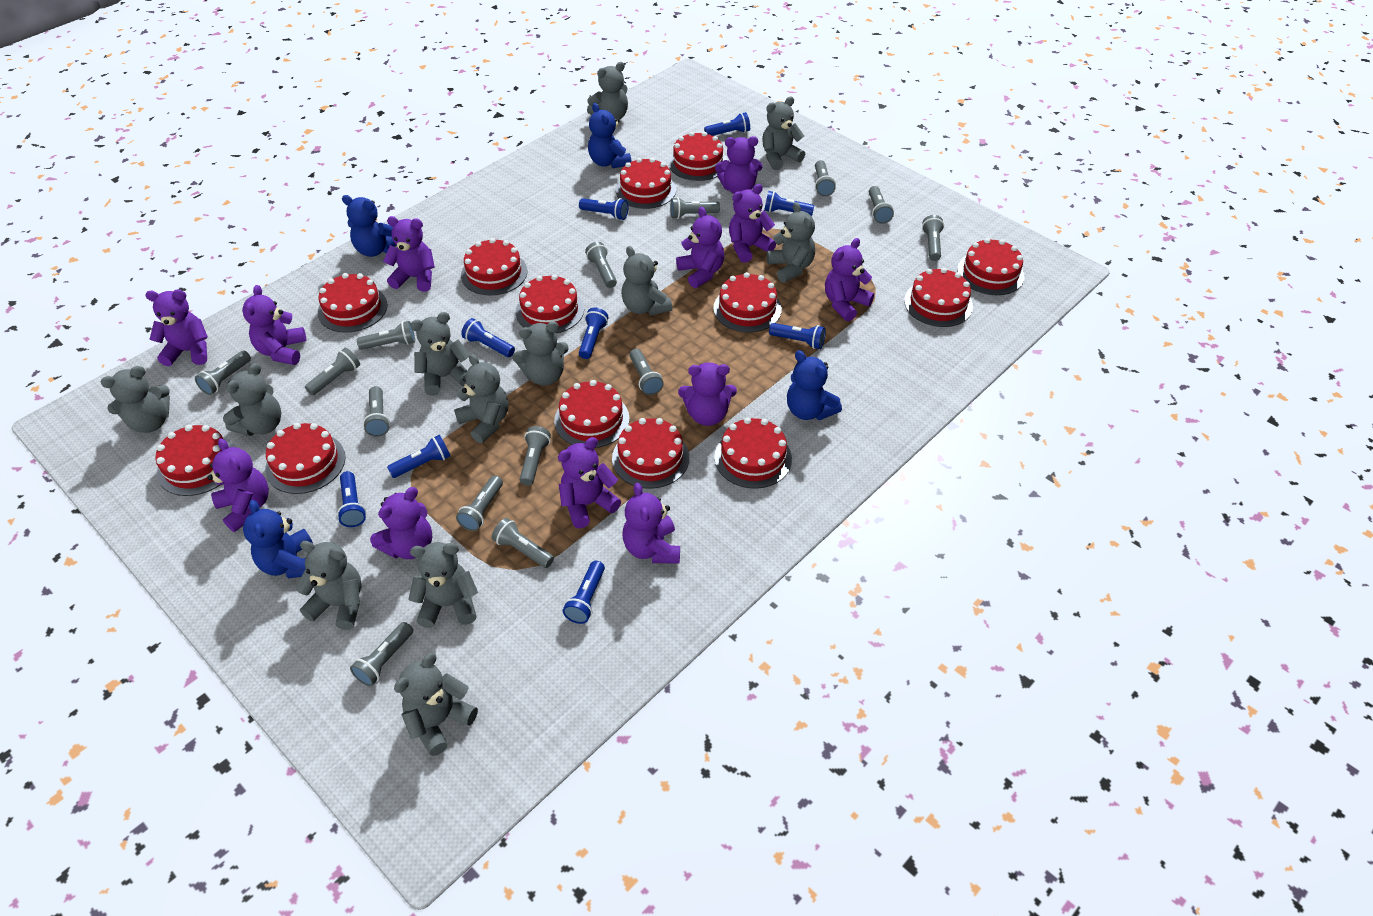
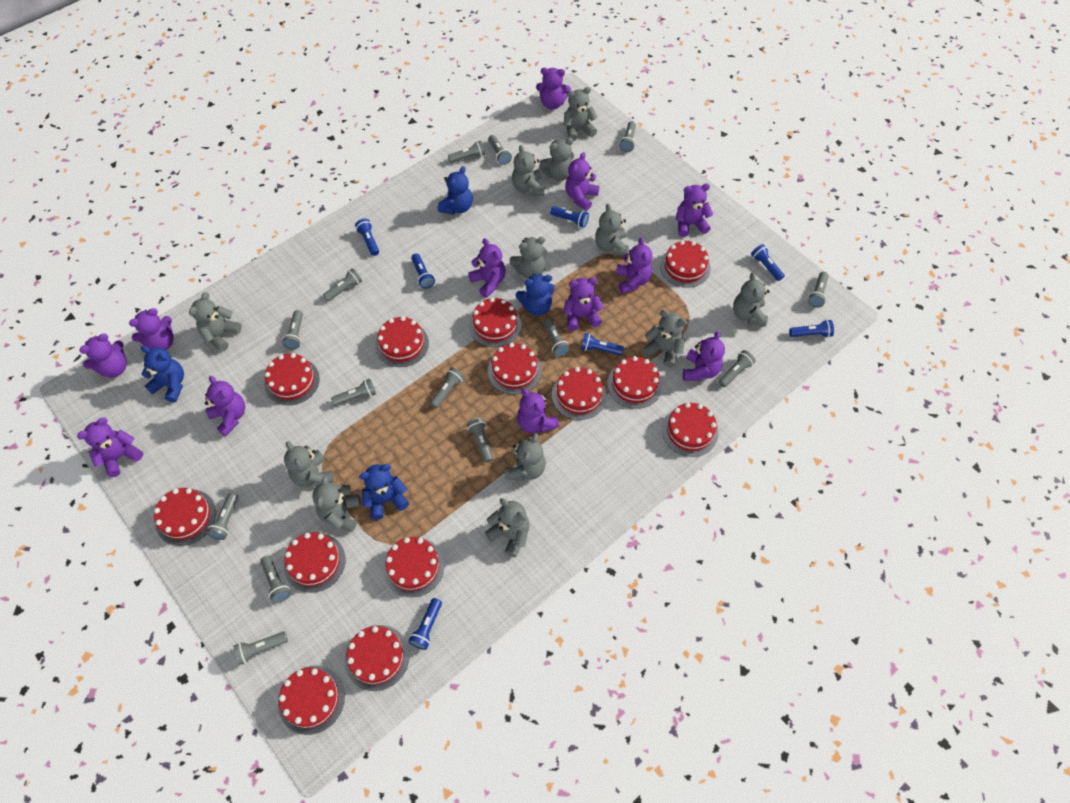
blue flashlight: [337,471,366,527] [387,435,450,478] [461,318,515,357] [563,561,605,624] [579,198,628,220] [579,308,608,359] [704,112,750,136] [764,191,814,216] [769,323,826,349] = 9 -> [355,219,379,256] [408,598,442,650] [411,253,435,288] [550,206,589,228] [581,333,624,355] [751,244,784,281] [789,320,834,338] = 7

